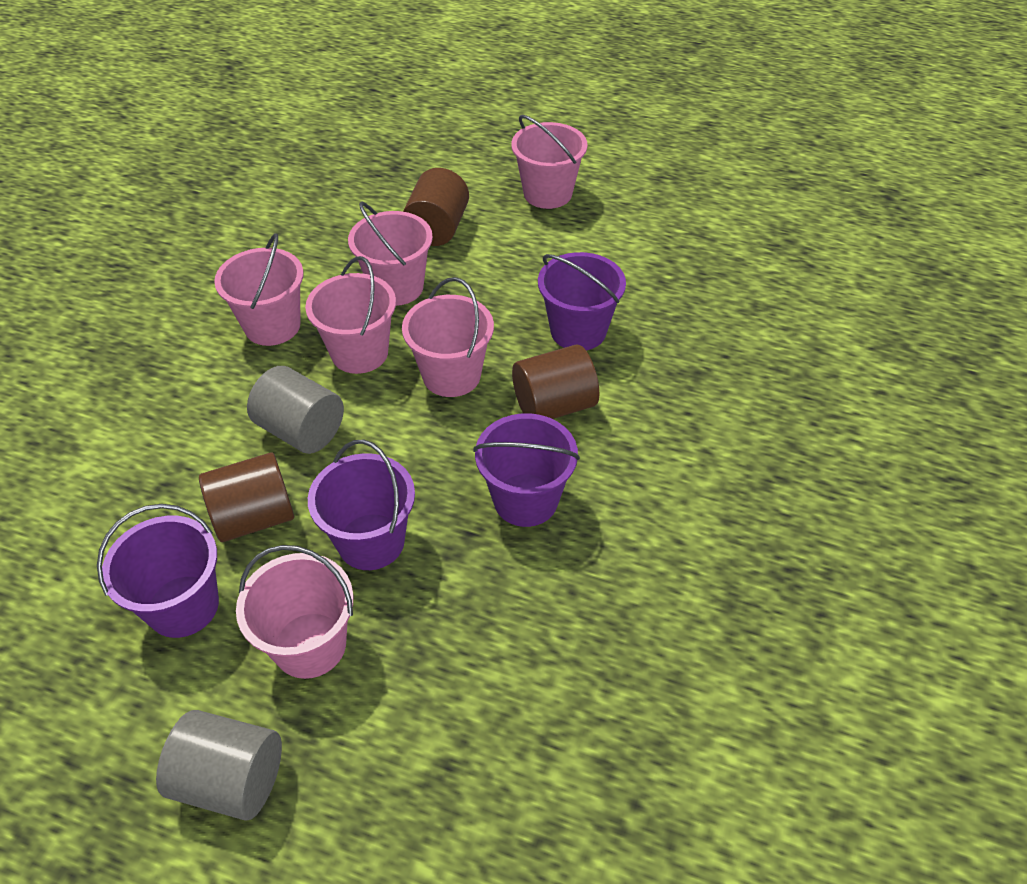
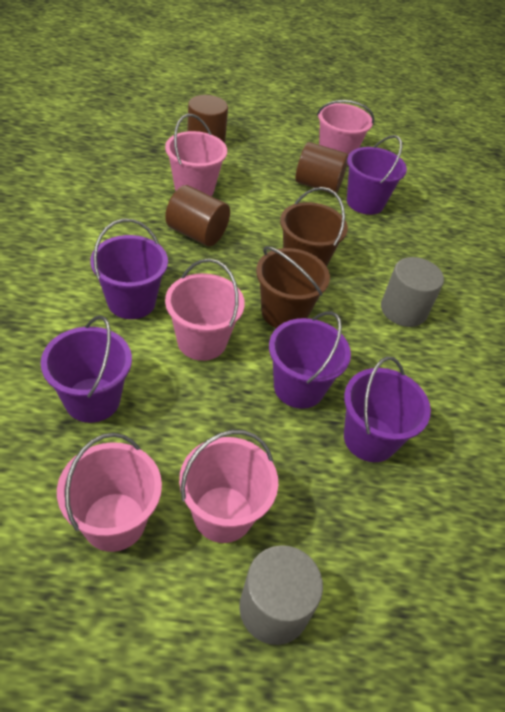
brown bucket: none = 0 -> [256,246,330,328] [280,187,348,267] = 2
pink bucket: [214,233,304,346] [236,545,354,679] [305,256,396,374] [348,202,433,306] [402,277,494,397] [511,115,588,209] = 6 -> [57,433,162,552] [165,114,227,196] [165,259,245,361] [179,430,278,543] [317,100,374,165] = 5
purple bucket: [97,504,219,638] [308,439,415,570] [473,413,580,527] [538,252,626,350] = 4 -> [41,315,132,423] [90,219,168,319] [269,311,351,409] [344,356,431,462] [347,135,407,215] = 5

